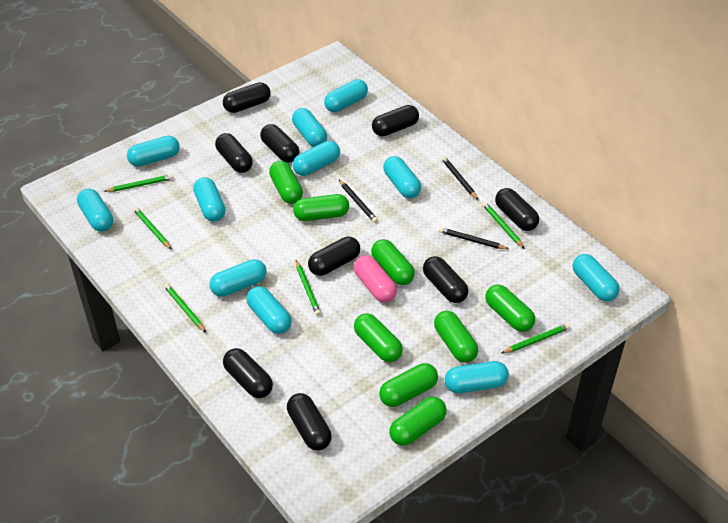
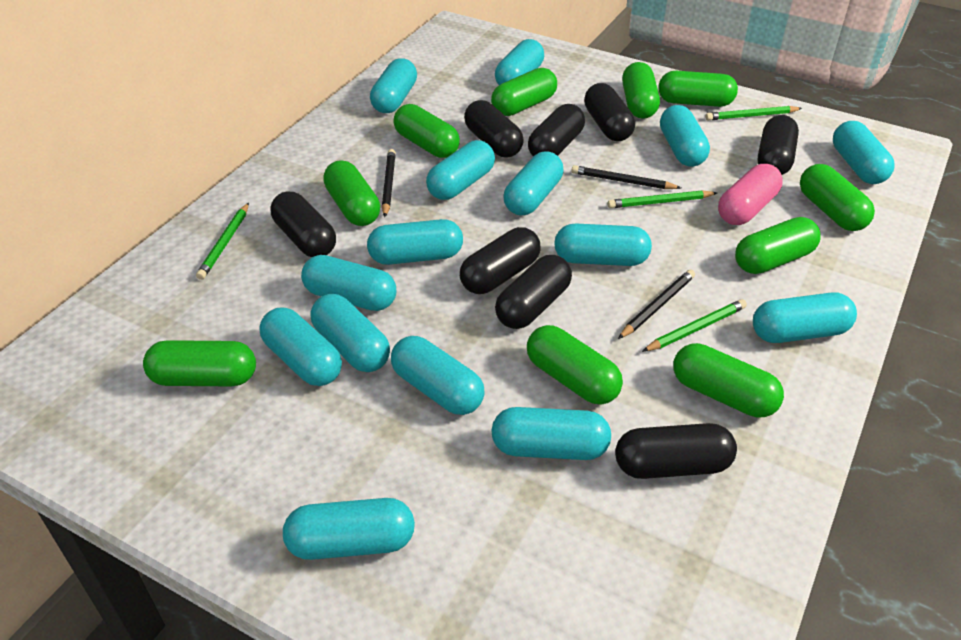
black capsule: [215,133,253,173] [223,82,270,113] [223,348,273,398] [260,124,299,163] [287,393,332,451] [308,237,360,276] [372,105,419,136] [423,256,468,303] [495,188,539,231] = 9 -> [271,191,336,257] [460,227,541,294] [464,100,524,158] [495,255,572,329] [528,104,585,156] [584,83,635,141] [615,423,737,479] [757,115,799,175] = 8
green capsule: [269,161,303,204] [293,194,349,221] [354,313,403,362] [371,239,415,285] [379,363,438,407] [389,397,447,446] [434,311,478,363] [485,284,535,332] = 8 -> [143,340,256,386] [323,160,380,226] [394,104,460,158] [491,68,557,116] [527,325,623,405] [622,62,660,119] [658,71,738,107] [673,343,784,417] [735,217,821,274] [800,164,875,231] = 10
green pencil: [103,174,173,192] [133,207,172,250] [164,283,206,332] [296,260,321,316] [482,202,525,249] [502,324,570,353] = 6 -> [196,203,249,280] [608,190,717,208] [642,299,747,352] [705,106,802,120] = 4
turquoise capsule: [77,189,113,232] [127,136,180,167] [193,177,225,222] [210,259,266,297] [246,286,292,334] [292,108,327,147] [292,141,340,176] [324,79,368,112] [383,156,421,198] [445,361,509,394] [573,254,620,301] = 11 -> [259,307,342,386] [283,498,415,560] [301,255,396,311] [311,294,390,372] [367,219,463,265] [370,58,417,113] [391,336,485,415] [426,140,495,200] [491,407,611,460] [495,39,544,85] [504,151,564,216] [554,223,652,266] [660,105,710,167] [753,292,857,343] [833,121,894,184] = 15

